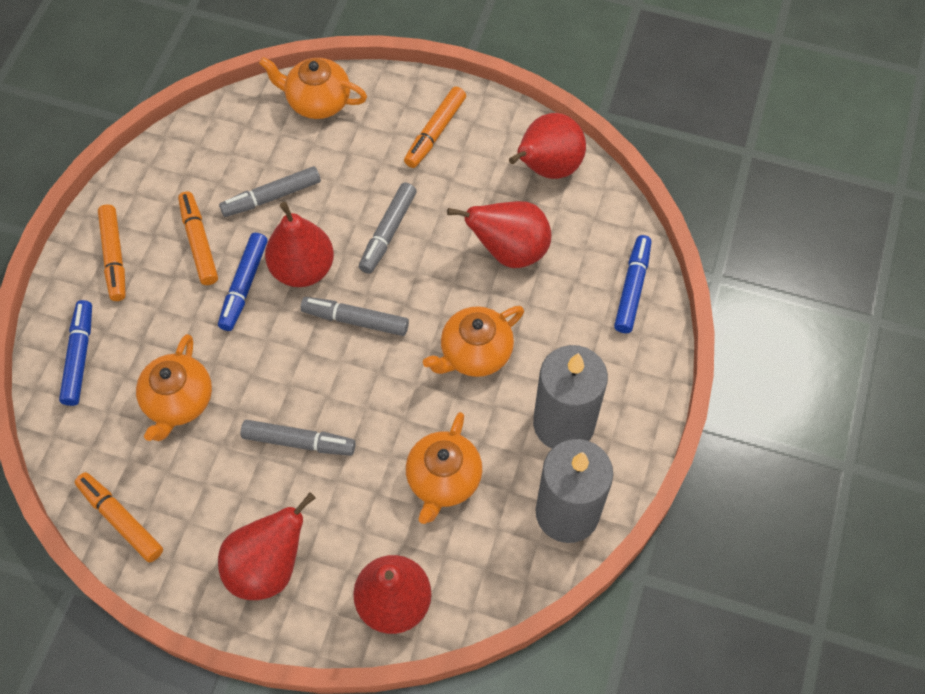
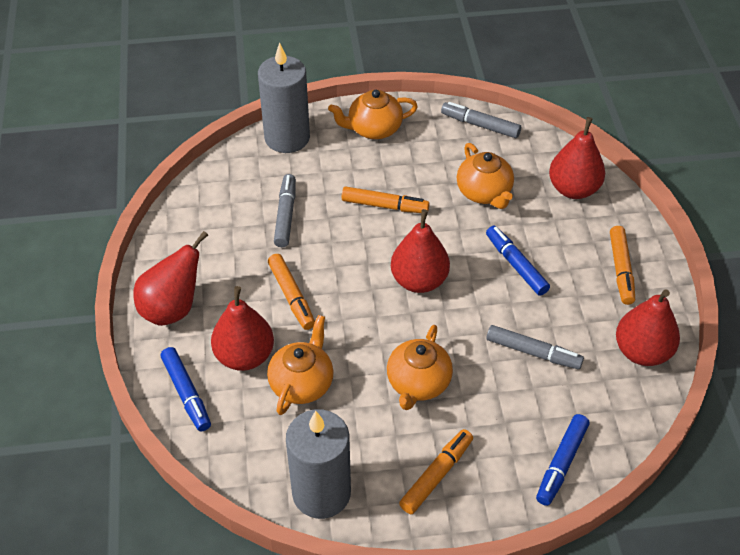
grey marker: [219,166,321,217] [241,420,356,456] [301,297,409,336] [359,183,417,274] = 4 -> [274,174,296,247] [441,102,521,138] [486,325,584,369] = 3

